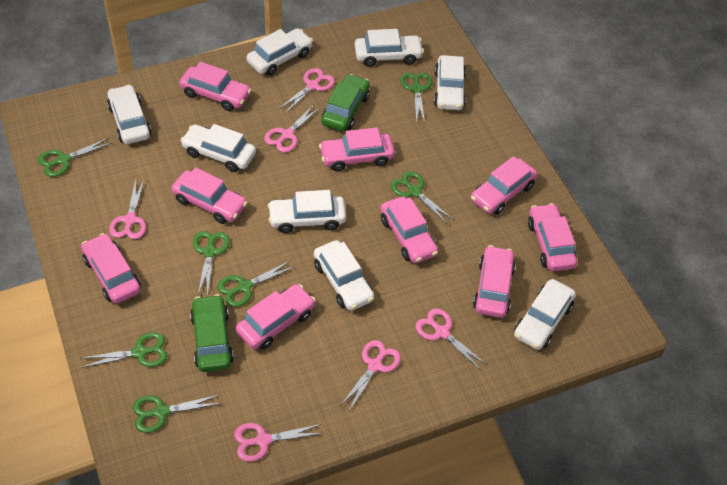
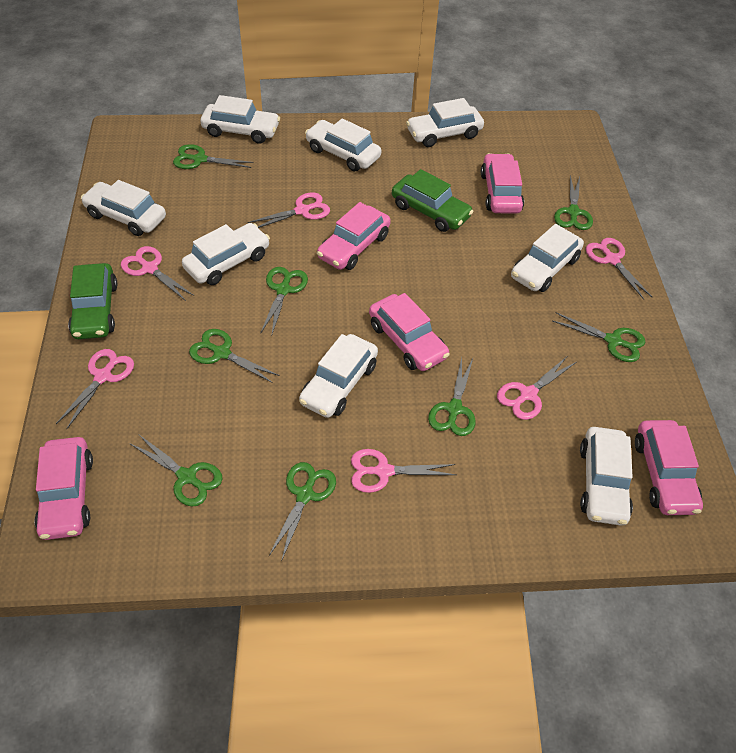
green scissors: [38,138,112,177] [81,332,167,368] [132,395,222,433] [193,231,230,295] [217,260,295,307] [391,171,454,224] [400,73,432,123] = 7 -> [129,434,223,507] [173,144,254,169] [189,329,280,383] [260,267,308,334] [269,462,336,562] [428,358,476,436] [553,313,645,362] [554,176,593,230] = 8
pink car: [81,233,141,304] [171,167,248,224] [179,62,251,111] [236,284,316,350] [319,127,395,171] [380,197,438,263] [471,156,538,215] [473,245,516,318] [528,203,577,271] = 9 -> [34,437,93,540] [317,202,391,270] [369,293,450,371] [481,153,524,214] [635,420,703,515] = 5

